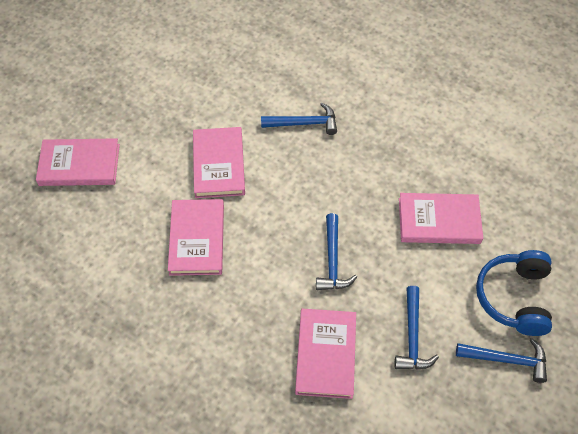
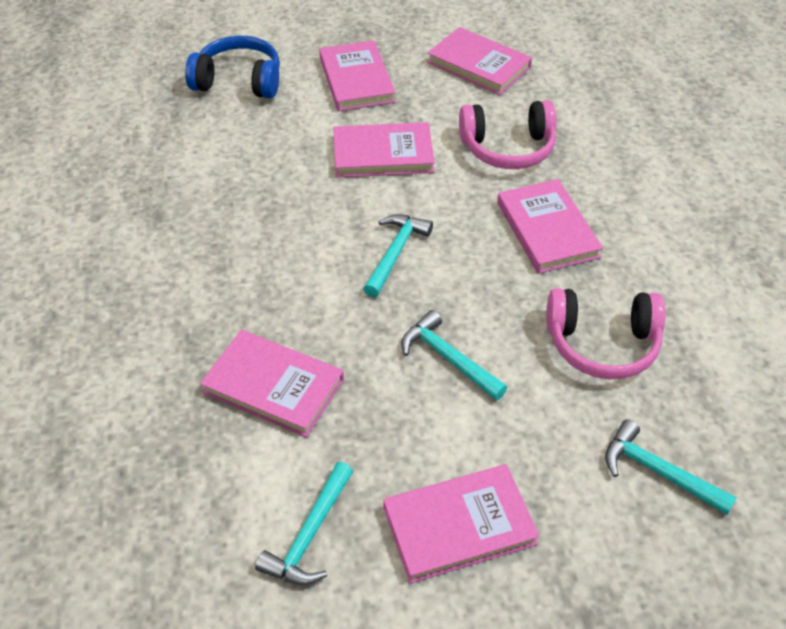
blue hammer: [261,103,337,135] [316,213,357,290] [395,286,439,370] [456,338,547,383] = 4 -> none = 0
pink book: [36,138,120,186] [168,199,224,276] [193,127,245,198] [295,309,356,399] [399,193,483,244] = 5 -> [200,330,344,437] [319,40,395,111] [333,122,435,178] [383,464,540,584] [427,27,532,95] [497,179,603,274] = 6
pink headphones: none = 0 -> [459,100,556,169] [546,288,666,379] = 2
turquoise hammer: none = 0 -> [255,462,353,585] [363,214,433,298] [401,310,507,400] [605,419,737,515] = 4

